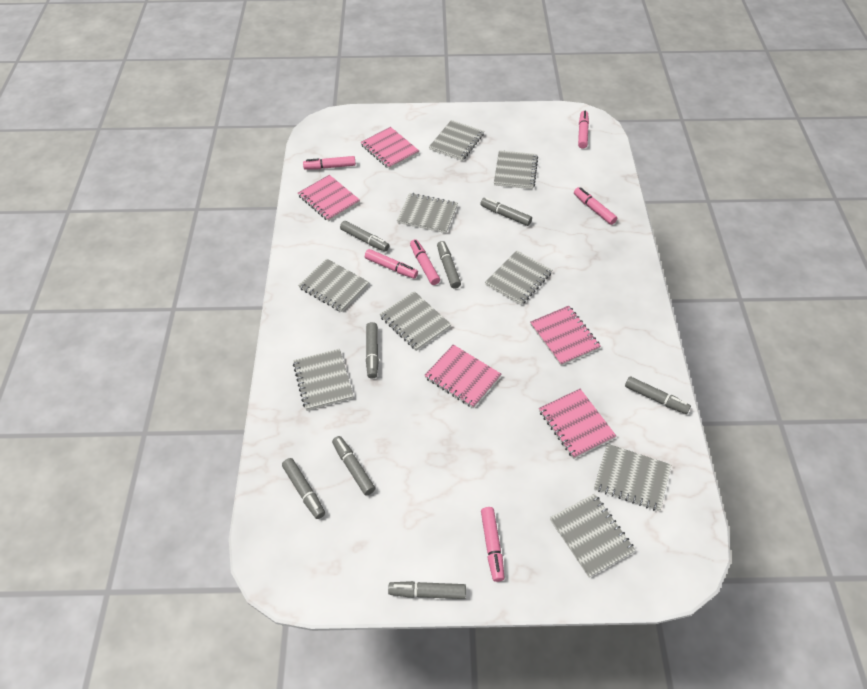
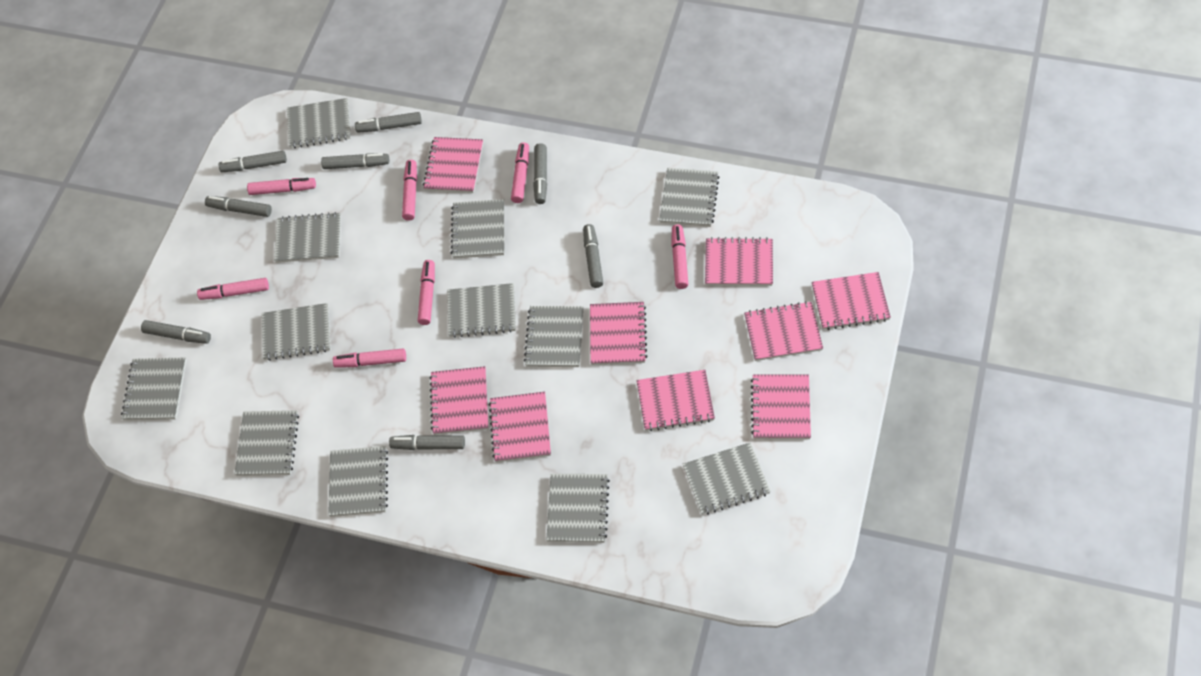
grey notebook: [293,349,354,411] [298,258,369,312] [380,291,451,351] [397,193,458,233] [429,120,484,161] [485,250,552,305] [494,150,538,189] [550,493,636,578] [594,444,671,511] = 9 -> [121,358,186,421] [235,410,299,476] [262,303,331,361] [274,212,341,263] [287,98,351,148] [328,446,388,517] [447,283,516,338] [451,199,504,259] [524,306,583,367] [546,474,610,543] [659,168,720,227] [683,443,771,515] = 12
pink marker: [303,156,356,169] [365,249,418,279] [410,239,440,285] [481,507,505,582] [574,187,617,225] [578,111,589,149] = 6 -> [197,278,269,300] [247,178,316,195] [333,348,406,368] [402,160,417,221] [418,260,435,325] [511,142,529,203] [671,224,688,289] = 7
pink notebook: [298,175,360,222] [360,127,419,169] [424,344,501,408] [530,306,601,366] [539,389,616,459] = 5 -> [423,137,483,193] [429,366,488,435] [489,392,551,462] [590,302,647,365] [636,370,715,431] [705,237,773,286] [744,301,823,361] [751,374,811,439] [812,272,891,330] = 9

